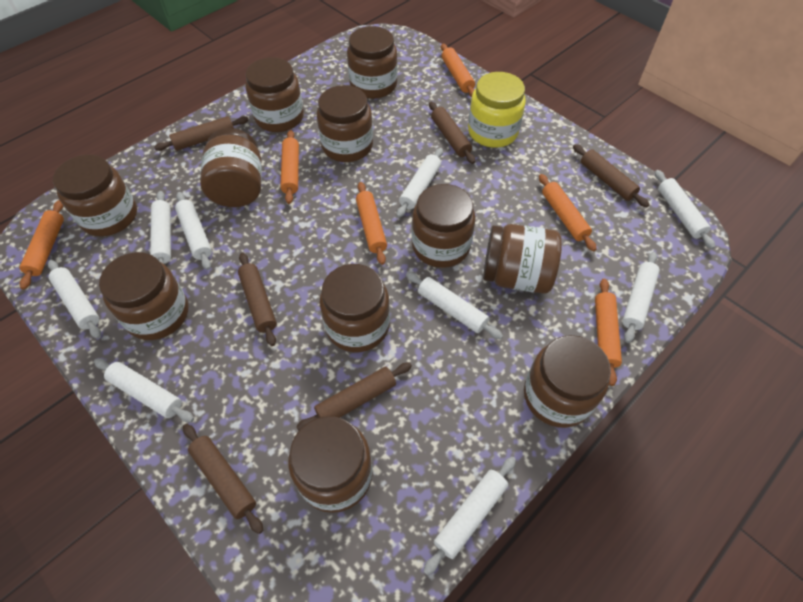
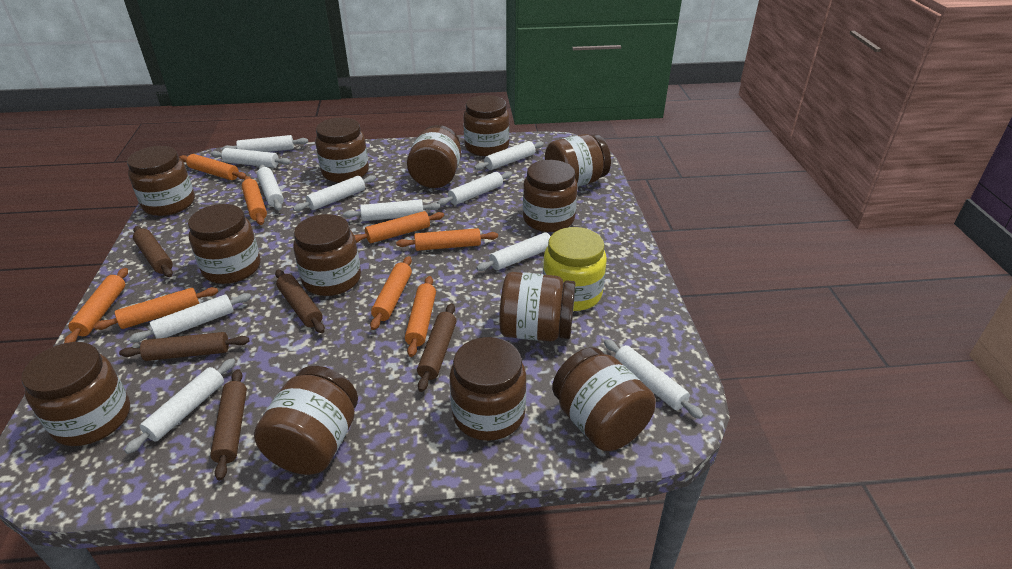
brown jar: [53,155,137,237] [99,252,188,340] [200,128,261,207] [245,57,304,132] [288,416,373,513] [317,85,373,162] [320,264,390,352] [347,26,398,99] [412,184,475,268] [483,224,562,294] [524,335,611,428] = 11 -> [22,342,130,446] [127,146,195,216] [188,204,261,284] [254,366,358,475] [293,214,361,296] [315,117,369,183] [407,125,461,188] [450,337,527,441] [463,95,509,156] [499,272,575,341] [523,160,577,232] [545,134,611,187] [552,348,656,451] = 13
brown rolling pin: [154,116,248,151] [183,424,263,534] [238,253,277,346] [296,362,412,431] [429,102,475,164] [573,144,650,207] = 6 -> [119,332,249,361] [133,226,173,277] [210,369,247,481] [275,270,325,333] [417,303,456,392] = 5
orange rolling pin: [19,200,64,289] [280,130,299,204] [356,182,387,265] [441,44,475,97] [539,174,597,251] [595,279,622,386] = 6 -> [64,268,128,343] [94,287,218,330] [179,154,247,180] [242,176,267,225] [354,211,444,243] [370,256,412,330] [396,228,498,251] [405,276,436,357] = 8
white rolling pin: [48,260,101,339] [94,359,194,422] [150,191,171,264] [175,192,212,270] [397,148,443,218] [406,272,503,339] [423,457,516,575] [622,252,660,343] [655,170,715,249] = 9 -> [124,358,235,454] [129,293,251,342] [210,148,291,168] [222,135,308,152] [257,165,284,210] [293,175,376,211] [343,199,440,221] [437,171,512,206] [474,141,544,170] [476,232,550,271] [604,339,704,419] = 11

